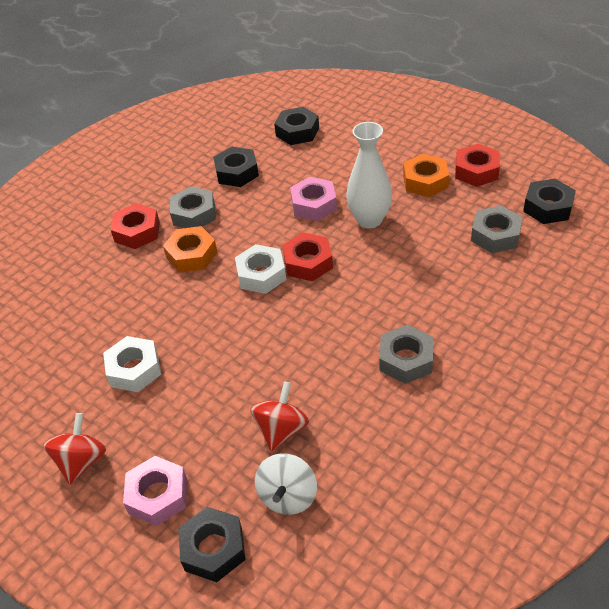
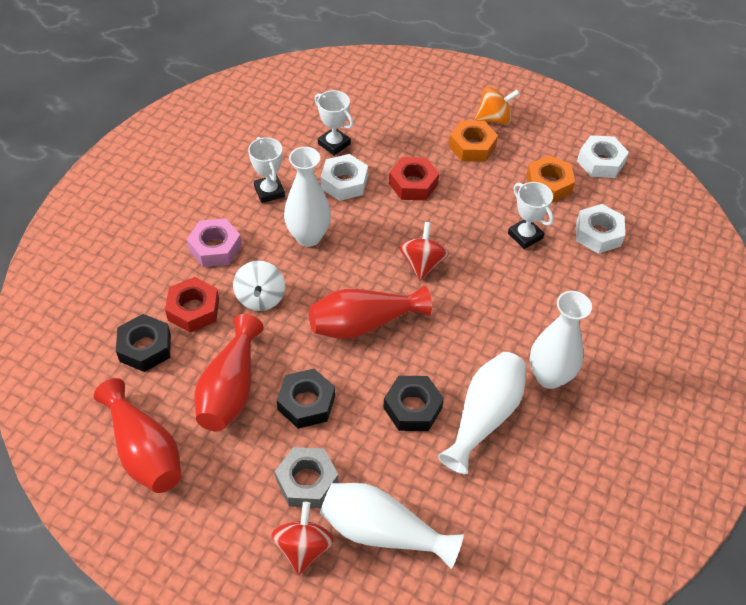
black nut: [178,507,246,582] [213,147,259,187] [274,107,319,145] [523,179,576,224] = 4 -> [116,314,171,372] [277,369,335,429] [383,376,444,431] = 3
grey nut: [170,186,216,228] [379,325,433,384] [471,205,523,253] = 3 -> [275,447,338,508] = 1
orange spinning top: none = 0 -> [475,86,520,125] = 1
pink nut: [123,456,187,526] [290,177,337,221] = 2 -> [187,218,242,267] = 1
red nut: [111,203,160,249] [282,232,333,281] [455,144,500,187] = 3 -> [165,277,219,333] [389,157,439,200] = 2
red vase: none = 0 -> [94,378,181,493] [194,314,264,431] [309,286,432,339] = 3
white nut: [103,336,161,392] [235,244,286,294] = 2 -> [321,154,368,201] [576,204,625,254] [577,135,629,178] = 3
white trophy: none = 0 -> [248,137,285,203] [314,90,354,156] [508,182,554,249] = 3
white vase: [346,122,392,228] = 1 -> [284,147,331,247] [320,483,464,569] [438,352,526,474] [530,291,592,389] = 4

